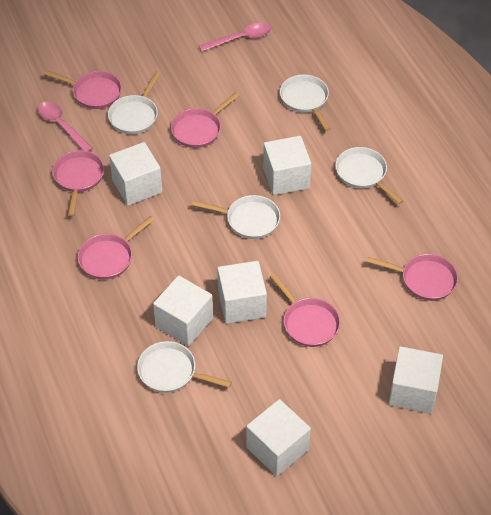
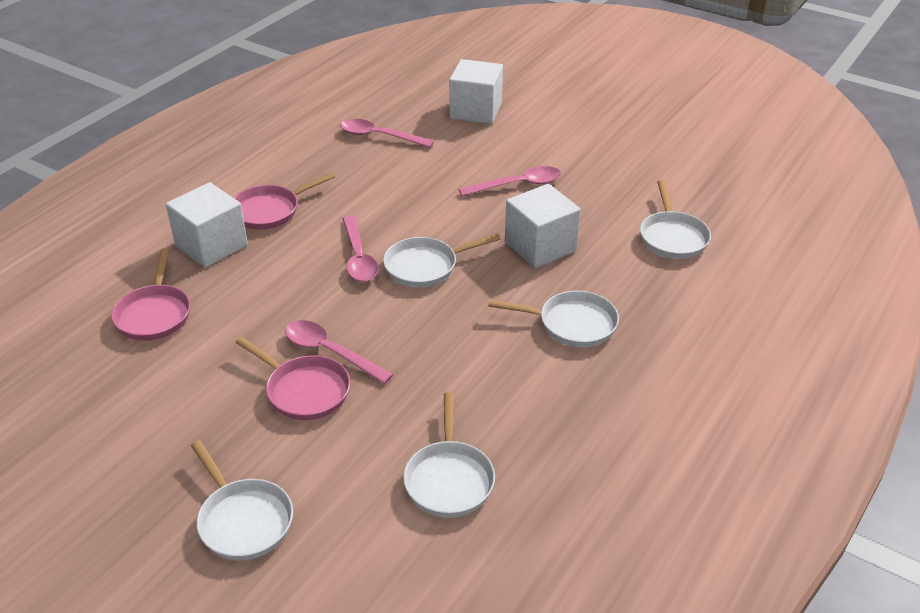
pink pan: [43,70,122,109] [52,150,104,217] [78,216,155,279] [171,92,240,148] [270,273,340,347] [366,254,458,301] = 6 -> [111,248,191,341] [233,172,335,230] [235,337,350,420] = 3
pink spoon: [38,102,93,151] [199,23,271,52] = 2 -> [285,320,394,384] [340,119,434,148] [342,215,379,282] [459,166,561,196] = 4
white cube: [109,142,162,206] [153,275,213,346] [217,261,267,324] [246,399,311,476] [263,136,311,195] [389,346,443,414] = 6 -> [166,182,248,268] [449,59,503,124] [505,184,581,268] = 3

